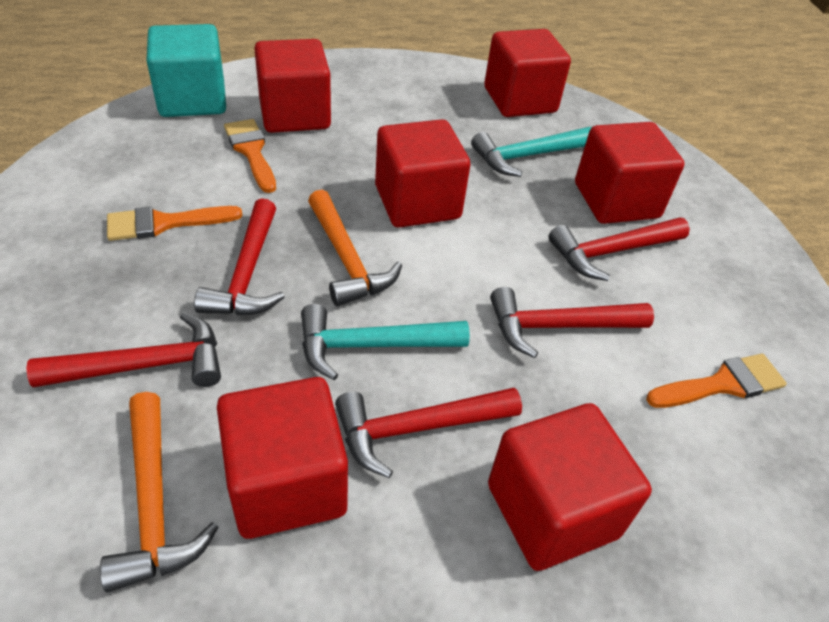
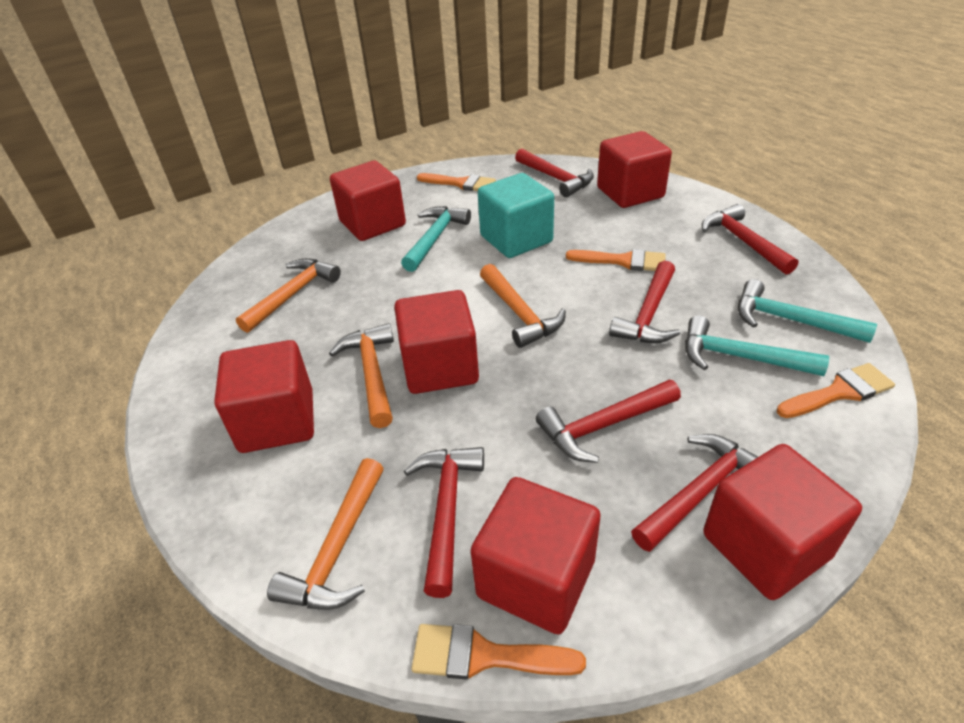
orange brush: [107,206,242,241] [224,119,276,193] [646,354,787,408] = 3 -> [411,624,586,680] [417,173,496,191] [566,249,666,271] [777,363,895,418] = 4
orange hammer: [100,392,219,592] [308,190,402,307] = 2 -> [236,258,341,333] [267,458,384,610] [329,323,394,428] [480,264,566,348] = 4
red hammer: [26,312,221,388] [194,199,285,315] [335,388,522,478] [490,287,654,358] [548,218,690,281] = 5 -> [404,447,484,598] [515,149,594,197] [536,380,681,463] [609,260,680,343] [631,434,758,552] [702,204,798,275] = 6
turquoise hammer: [301,304,470,380] [471,127,592,177] = 2 -> [401,206,471,272] [685,315,829,376] [738,279,877,343] = 3

